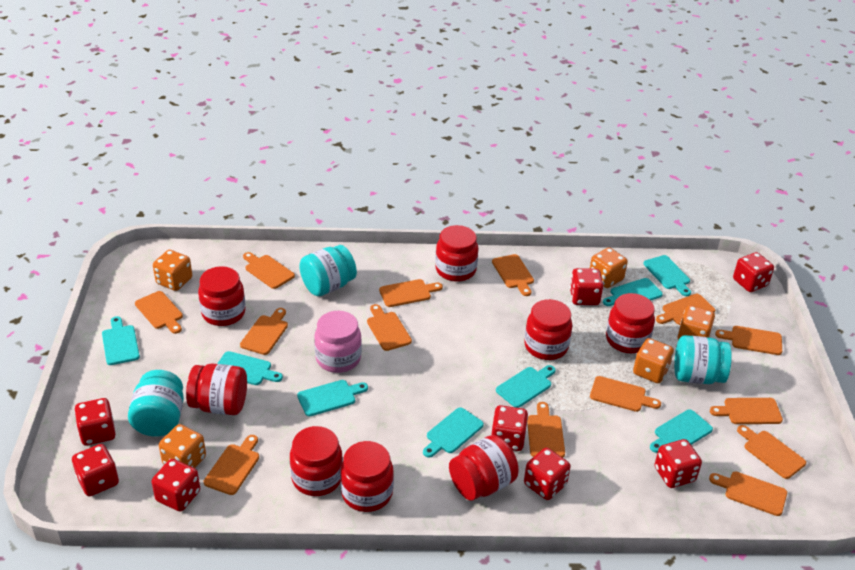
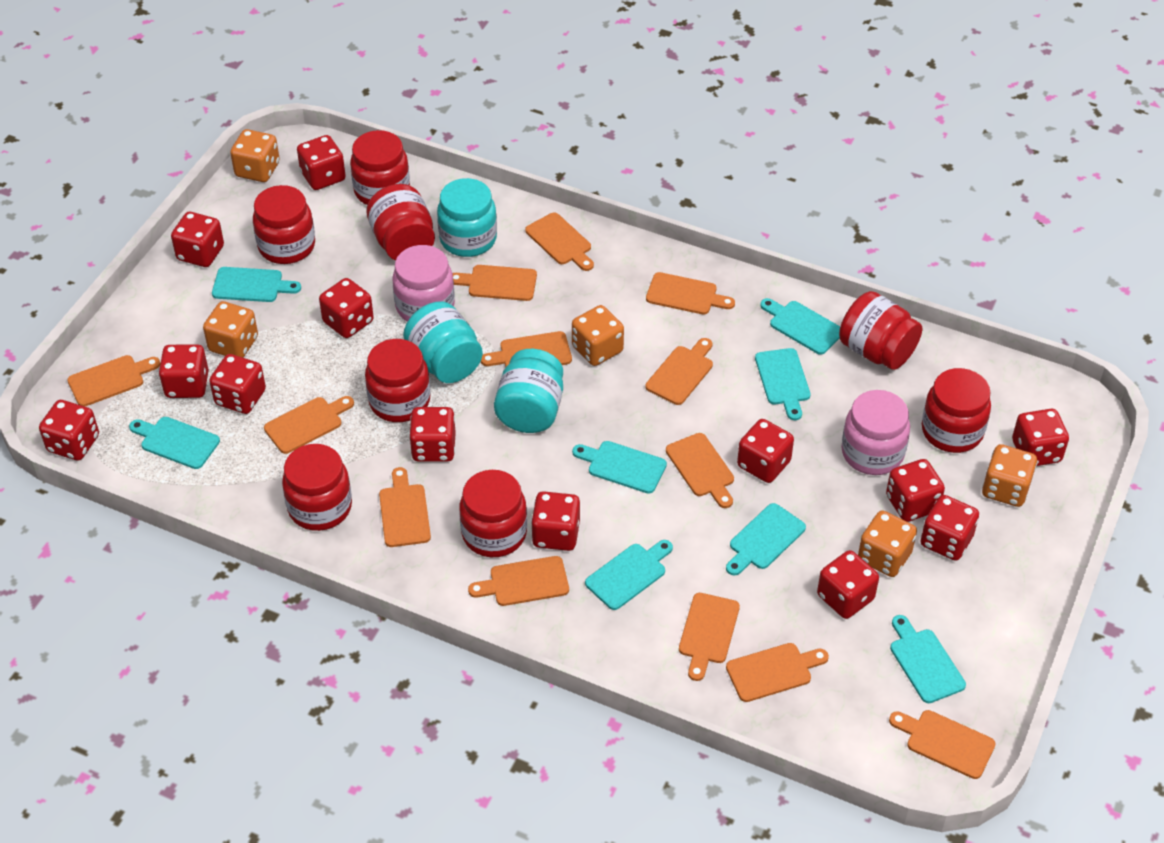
orange cutting board: [135,291,183,334] [204,435,259,495] [240,308,288,355] [243,252,295,289] [367,304,412,351] [379,279,443,307] [492,254,534,296] [527,402,565,458] [590,376,661,412] [656,294,715,325] [709,472,787,516] [710,398,783,424] [715,326,782,355] [737,425,806,479] = 14 -> [67,355,160,406] [264,396,354,454] [379,467,431,547] [453,265,537,301] [468,556,569,606] [481,331,572,367] [525,213,594,271] [645,338,713,405] [646,272,735,314] [666,433,734,508] [679,593,740,681] [726,643,829,702] [889,710,996,779] = 13
pink jar: [314,311,362,373] = 1 -> [392,245,455,322] [841,390,910,475] = 2
red dice: [72,444,119,496] [75,398,115,446] [151,459,200,512] [491,405,528,451] [524,448,571,500] [570,268,603,305] [654,439,702,488] [733,252,774,292] = 8 -> [39,400,99,461] [159,345,209,398] [171,212,224,267] [209,354,266,414] [297,135,346,190] [319,278,374,338] [409,407,456,462] [531,491,580,551] [737,419,794,483] [817,550,879,619] [886,459,945,522] [921,495,979,561] [1012,409,1069,466] = 13

